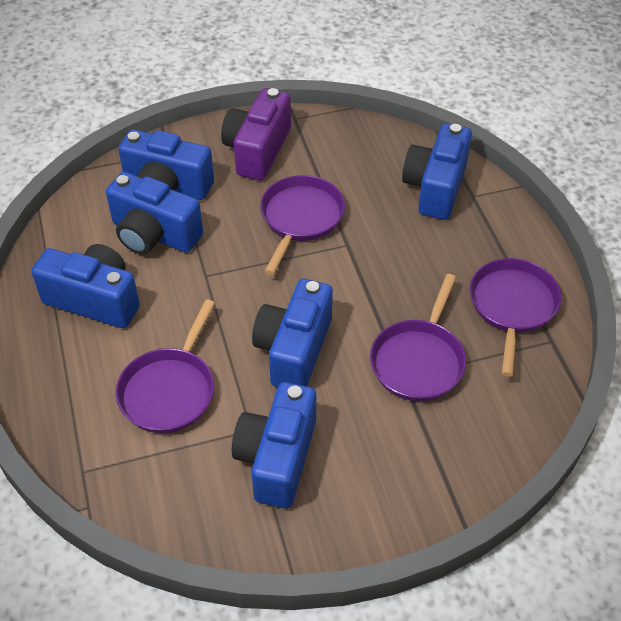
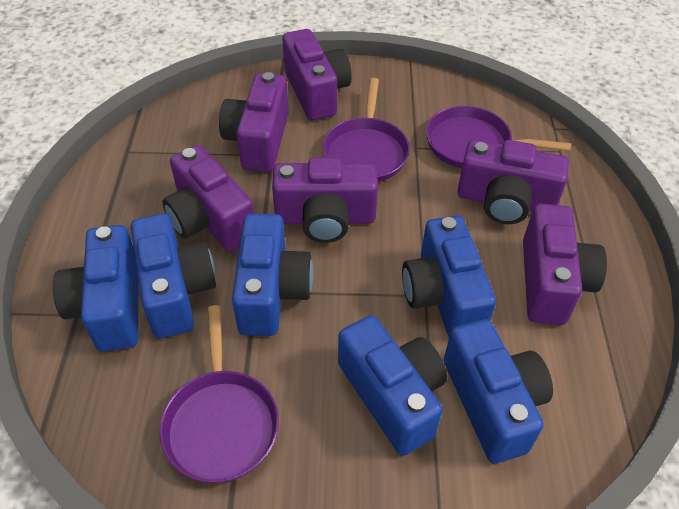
purple camera: [221,88,291,181] = 1 -> [162,145,254,252] [219,72,289,172] [272,158,378,243] [282,29,352,120] [457,139,569,224] [523,204,607,325] = 6
purple pan: [116,300,215,433] [260,175,345,275] [370,274,466,401] [470,258,562,377] = 4 -> [159,305,279,483] [323,78,410,182] [426,106,571,168] = 3

